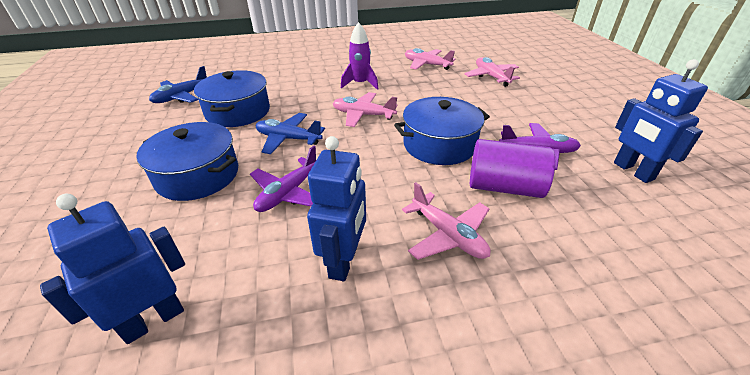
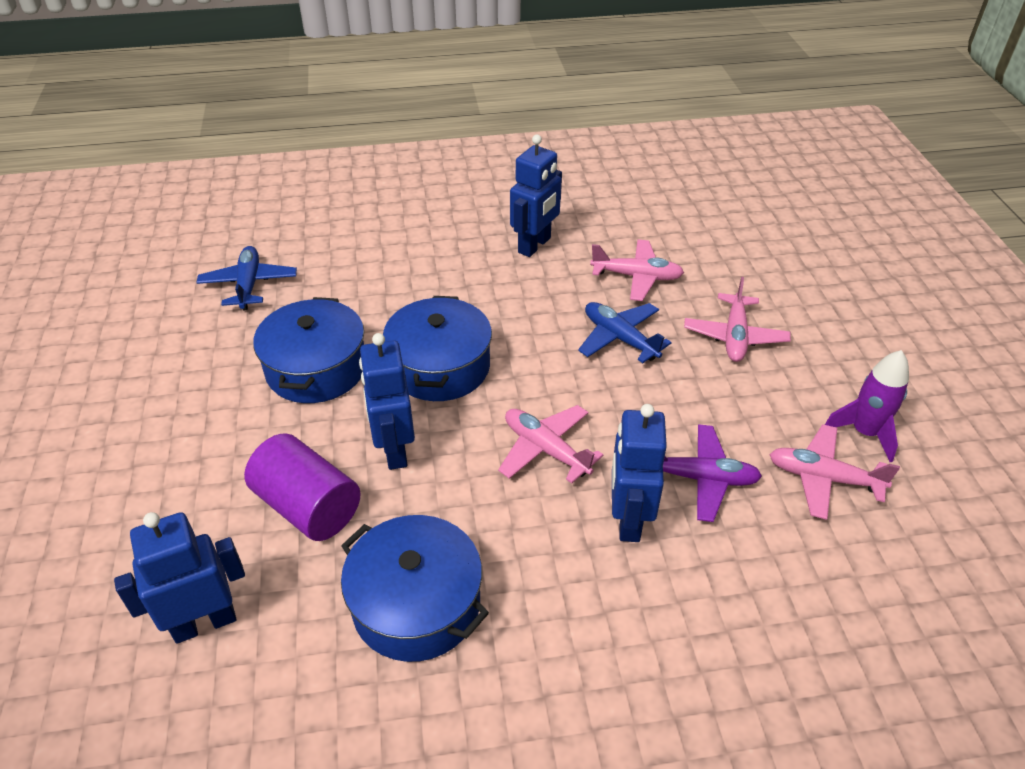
blue robot: [40,194,185,344] [307,136,366,281] [614,59,708,183] = 3 -> [114,512,245,644] [359,333,415,470] [510,135,562,257] [612,404,667,542] = 4
purple plane: [250,146,316,212] [499,123,581,170] = 2 -> [663,424,762,522] = 1

